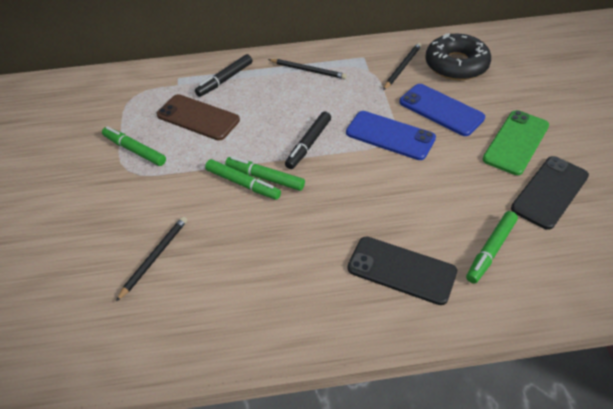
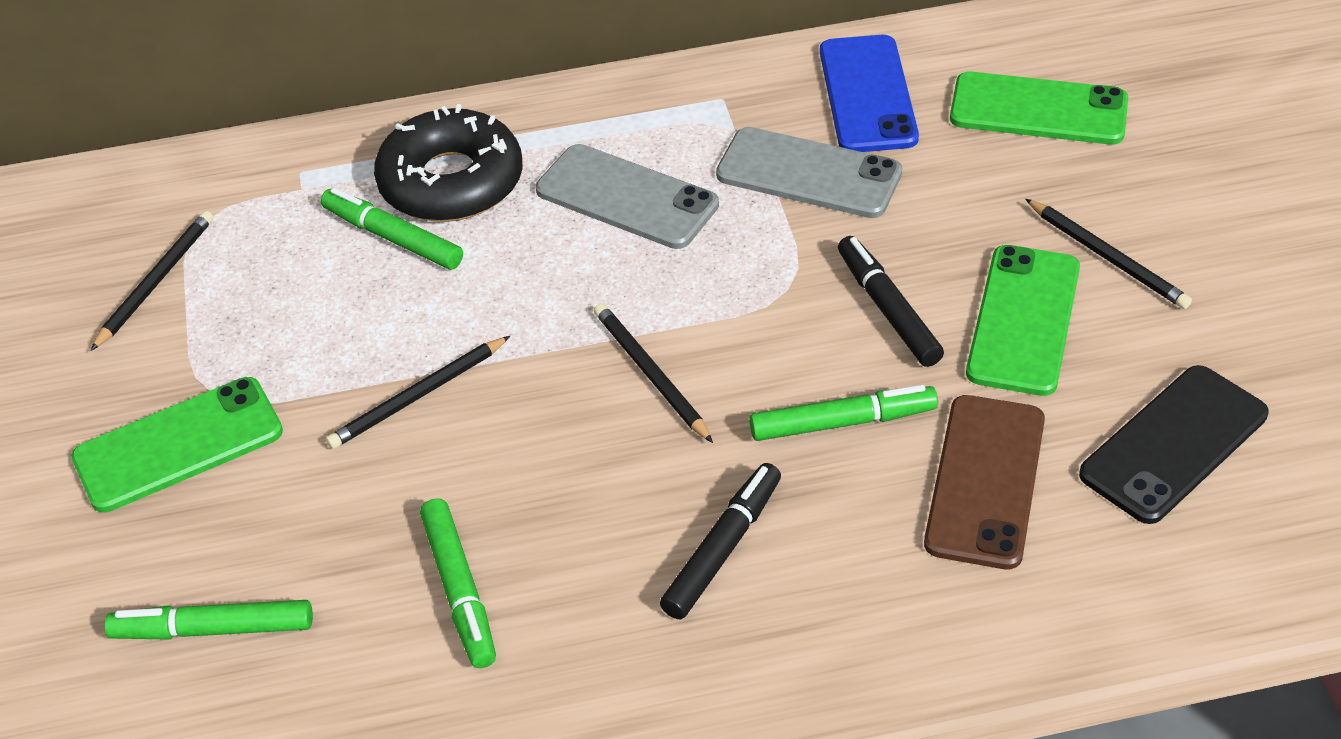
black pencil: [116,216,187,301] [268,59,347,79] [383,43,421,90] = 3 -> [91,211,213,351] [326,336,510,449] [594,303,713,443] [1026,199,1192,309] = 4
black phone: [348,236,457,305] [511,156,589,230] = 2 -> [1079,365,1268,524] = 1
blue phone: [346,111,436,160] [400,84,485,136] = 2 -> [820,35,919,152] = 1
green phone: [483,110,549,175] = 1 -> [71,377,283,512] [950,72,1128,145] [966,245,1080,396] = 3
grey phone: none = 0 -> [536,144,719,249] [716,127,902,218] = 2

